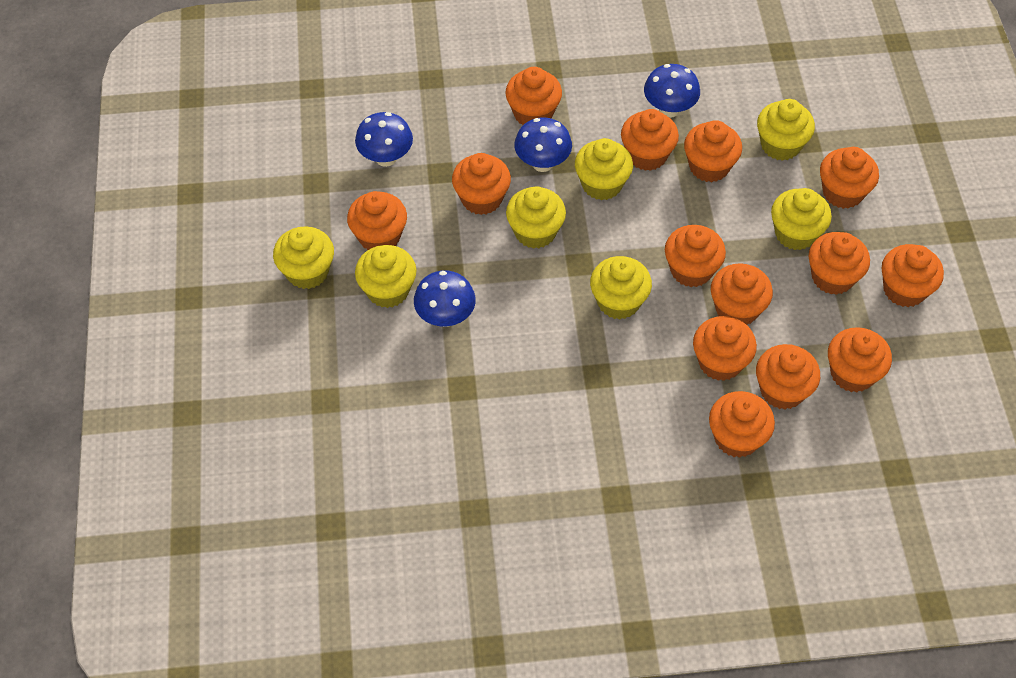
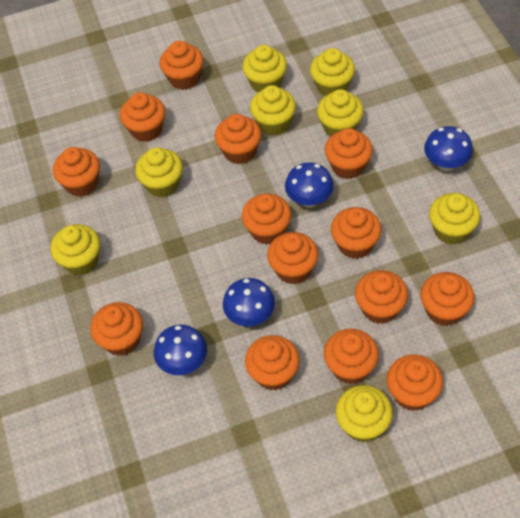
yellow cupcake: [273,226,334,289] [355,245,416,308] [506,186,566,249] [575,138,633,200] [590,256,652,319] [757,99,815,161] [771,188,832,250] = 7 -> [51,224,100,275] [135,147,183,198] [242,45,287,92] [250,85,296,136] [310,48,355,96] [317,89,364,137] [335,385,393,442] [429,193,480,245] = 8

